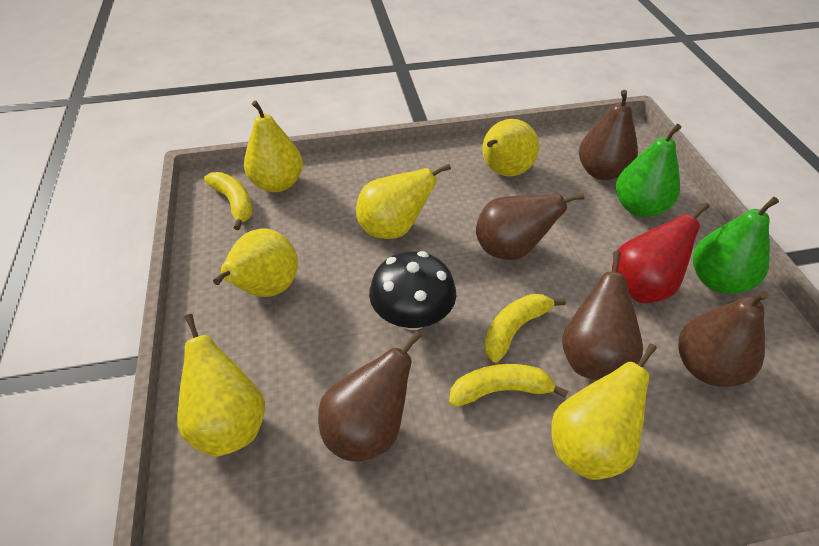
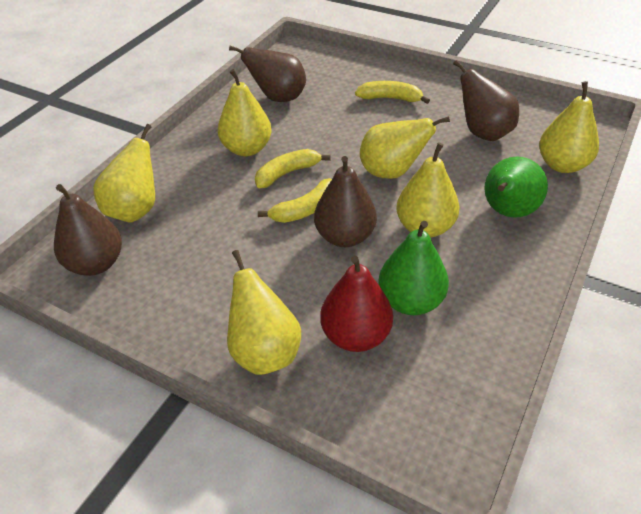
black mushroom: [369,251,456,330] = 1 -> none = 0
brown pear: [318,331,422,461] [476,193,584,260] [562,251,643,380] [579,90,638,180] [678,291,769,387] = 5 -> [54,184,122,276] [229,46,306,102] [314,156,377,247] [453,60,519,141] = 4

